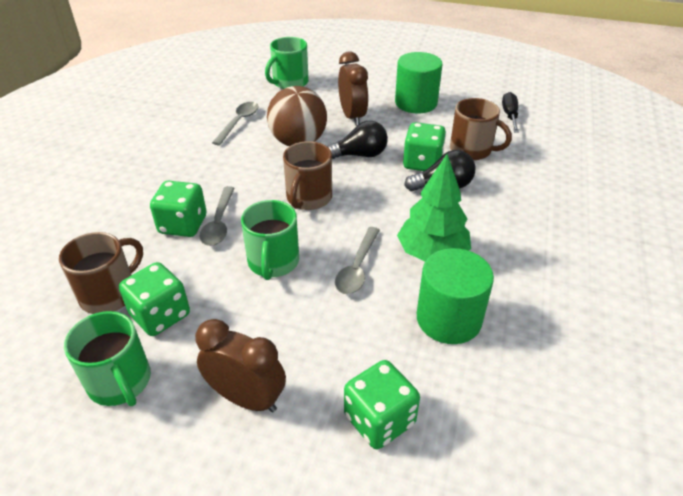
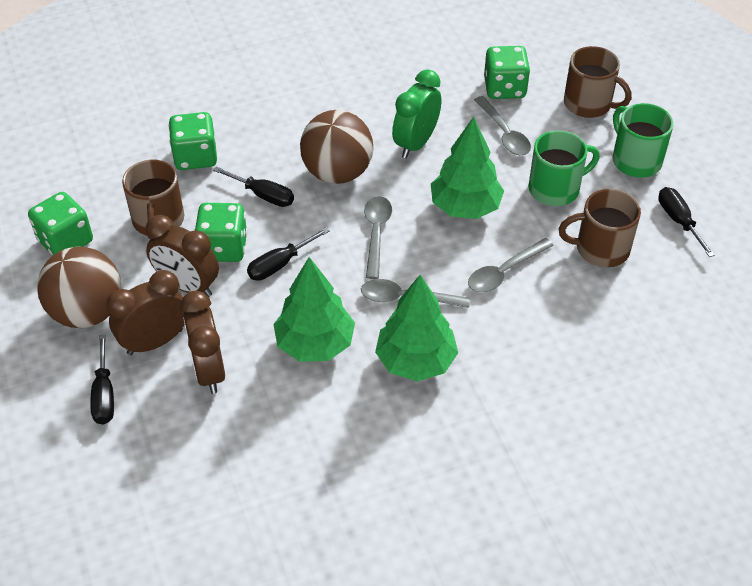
black light bulb: [327,121,388,159] [404,150,476,191] = 2 -> none = 0
black screwdriver: [502,92,519,133] = 1 -> [90,335,114,425] [213,166,294,207] [247,227,330,281] [658,187,715,257] = 4
brown ball: [267,86,327,146] = 1 -> [37,247,122,328] [300,110,373,184] = 2
brown clock: [195,319,286,412] [338,51,368,126] = 2 -> [106,270,185,355] [146,215,219,297] [181,291,225,394] = 3
green clock: none = 0 -> [392,69,441,158] = 1
green cylinder: [395,52,443,113] [417,248,494,344] = 2 -> none = 0
green mug: [64,311,151,406] [241,200,299,280] [265,37,309,89] = 3 -> [528,130,600,206] [612,103,674,178] = 2
green tree: [397,154,471,261] = 1 -> [273,257,355,362] [375,275,458,381] [431,117,504,219] = 3
grey spoon: [199,186,235,246] [212,102,259,145] [335,227,380,294] = 3 -> [361,279,470,308] [364,196,392,279] [468,238,554,292] [474,96,531,155] = 4

